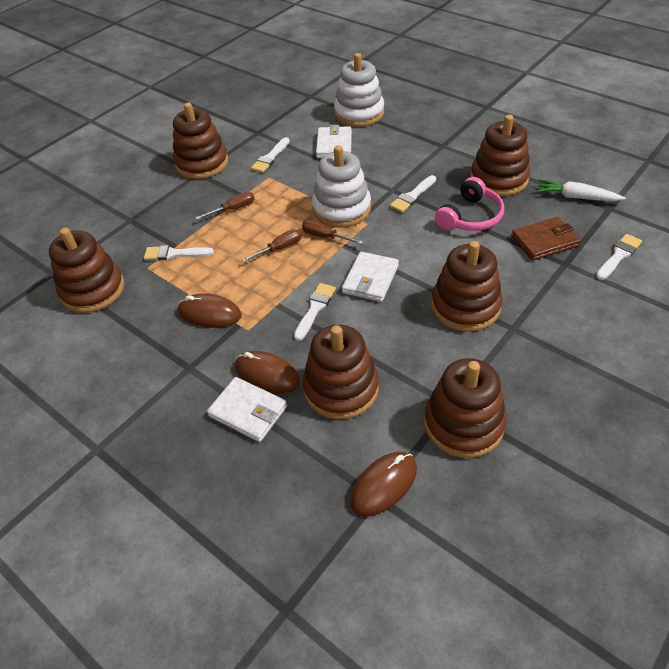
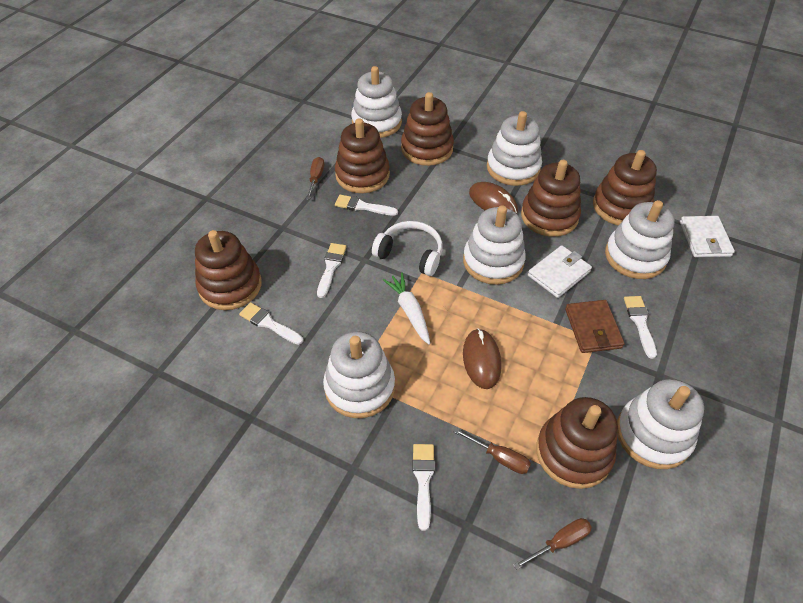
brown mouse: [178,293,242,328] [235,351,300,394] [350,452,417,516] = 3 -> [463,328,501,389] [469,182,518,214] = 2
pink headphones: [435,177,504,231] = 1 -> none = 0
white headphones: none = 0 -> [372,221,443,276] = 1
white stacking toy: [312,145,371,228] [334,53,384,127] = 2 -> [323,331,395,418] [351,66,402,138] [463,206,526,285] [487,111,542,186] [605,200,675,279] [617,379,704,469] = 6
white wallet: [207,377,287,442] [316,125,352,158] [342,252,399,302] = 3 -> [528,245,592,298] [680,216,735,257] = 2

